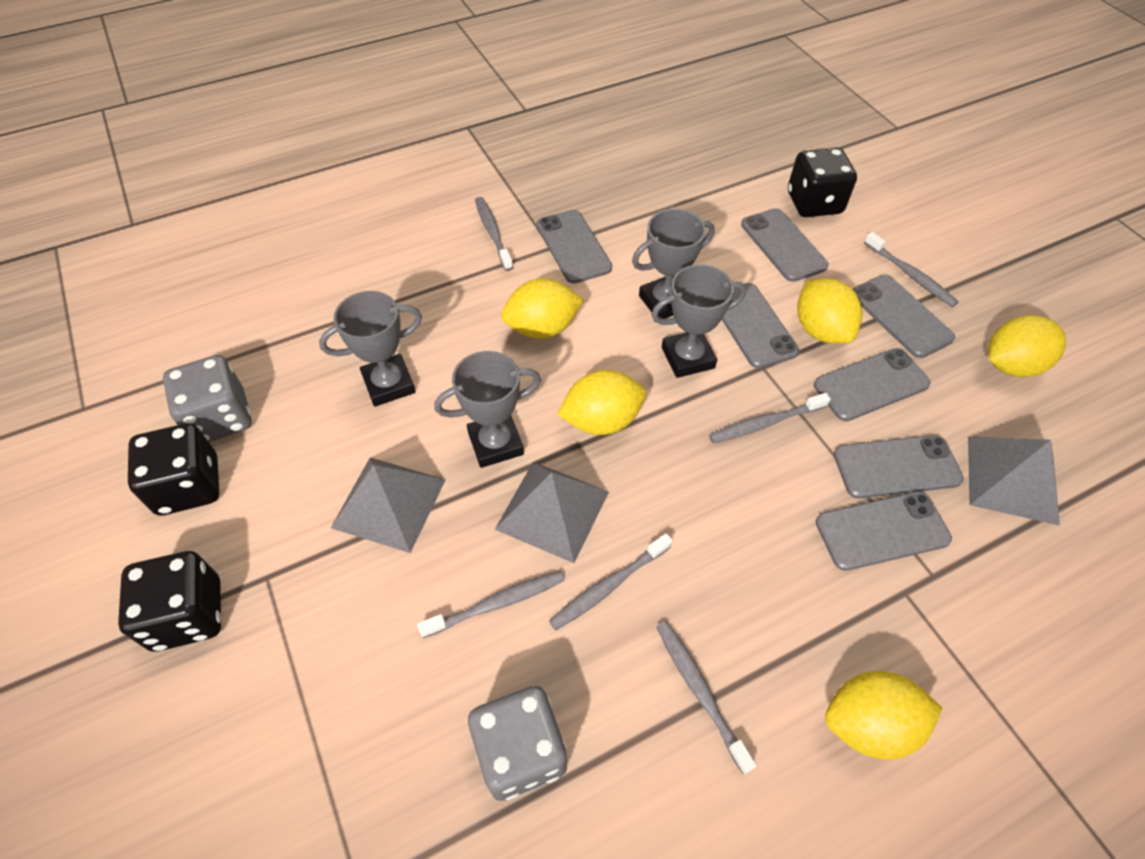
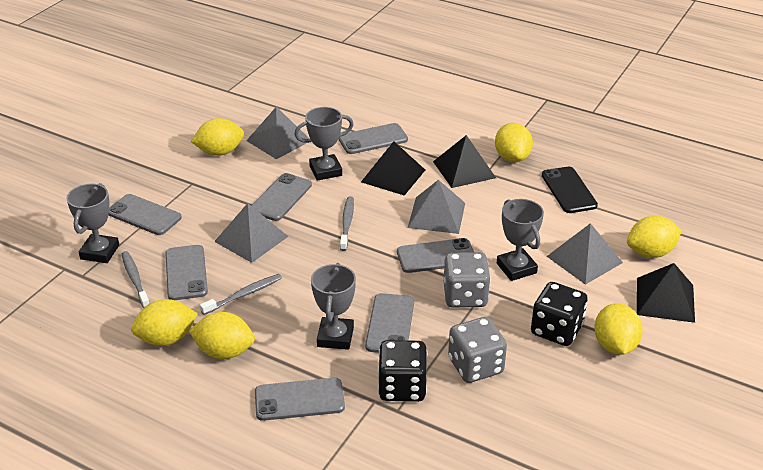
black dice: [118,551,221,652] [128,423,219,515] [788,148,857,217] = 3 -> [378,340,427,402] [531,282,588,346] = 2
black phone: none = 0 -> [542,167,598,213] = 1
black pyramid: none = 0 -> [361,141,425,196] [433,135,496,188] [637,263,695,323] = 3
grey pyramid: [331,457,446,553] [495,462,609,563] [968,436,1060,526] = 3 -> [214,203,288,263] [246,107,309,159] [408,180,465,234] [547,223,623,285] = 4
grey toothbrush: [417,571,565,638] [475,197,513,271] [549,533,673,630] [656,621,756,774] [709,393,831,443] [864,232,958,307] = 6 -> [122,251,150,308] [200,274,282,315] [340,196,354,251] = 3
yellow lemon: [501,279,584,339] [557,370,646,435] [797,278,863,344] [825,671,942,760] [988,315,1066,377] = 5 -> [131,299,198,346] [189,312,255,359] [191,118,244,156] [495,123,533,162] [594,303,643,355] [627,216,682,258] = 6

